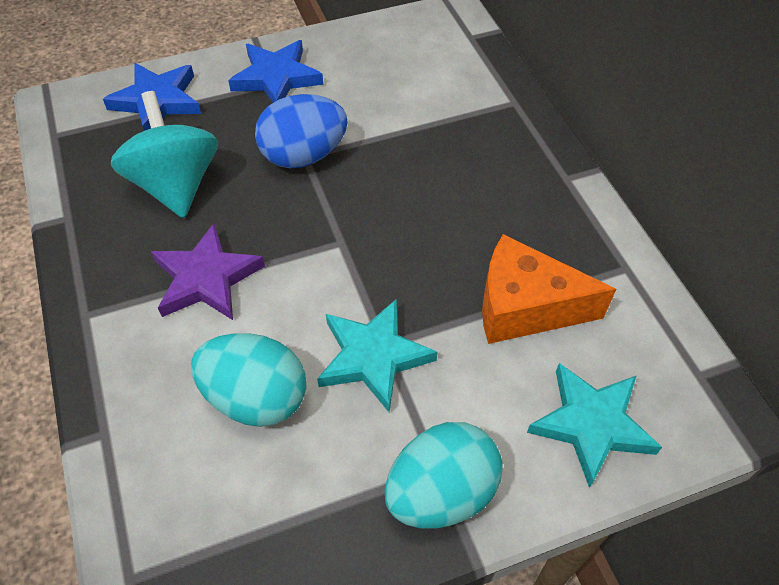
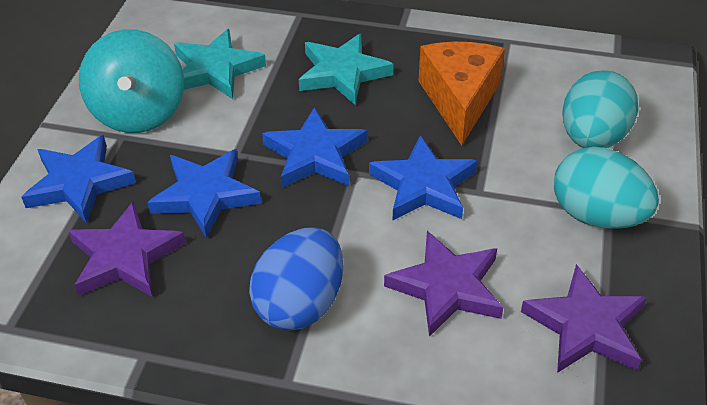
blue star: [103,63,201,131] [228,40,323,103] = 2 -> [21,135,136,223] [147,149,261,239] [262,107,367,188] [369,135,477,221] = 4
purple star: [151,223,265,320] = 1 -> [68,201,186,297] [384,231,503,337] [521,264,647,373] = 3

